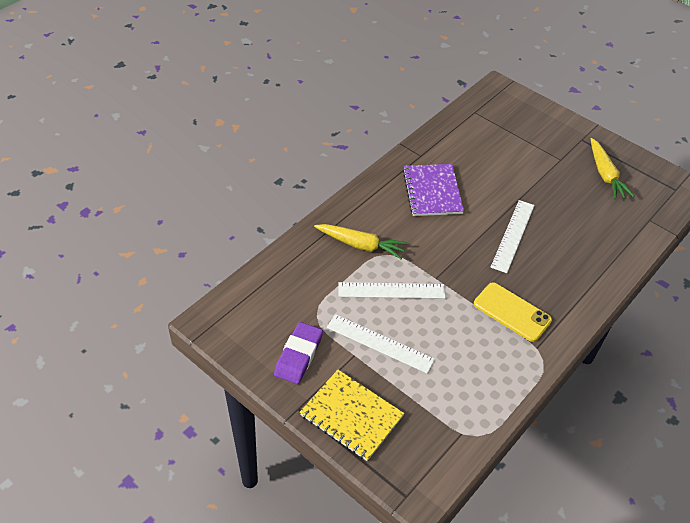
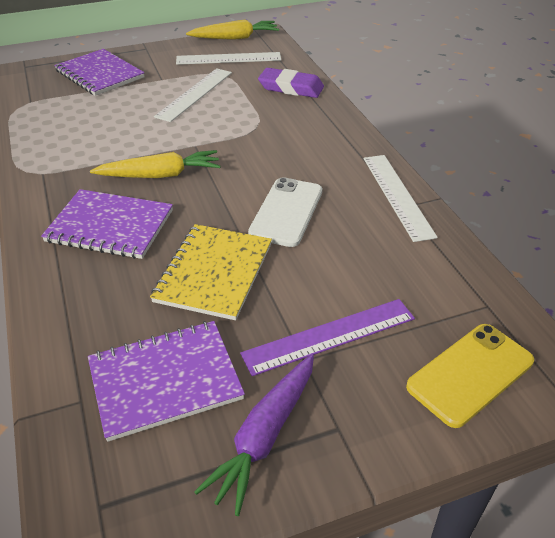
purple carrot: none = 0 -> [194,354,314,516] = 1
purple notebook: [402,164,464,216] = 1 -> [41,189,173,259] [54,49,145,96] [88,321,245,442] = 3
purple ruler: none = 0 -> [240,299,415,376] = 1
white phone: none = 0 -> [248,177,322,247] = 1

